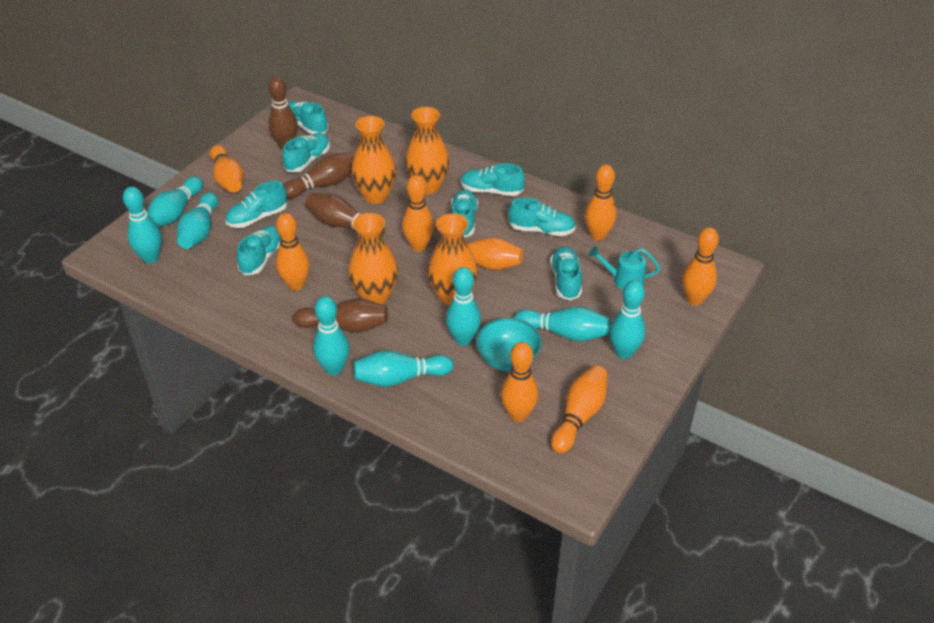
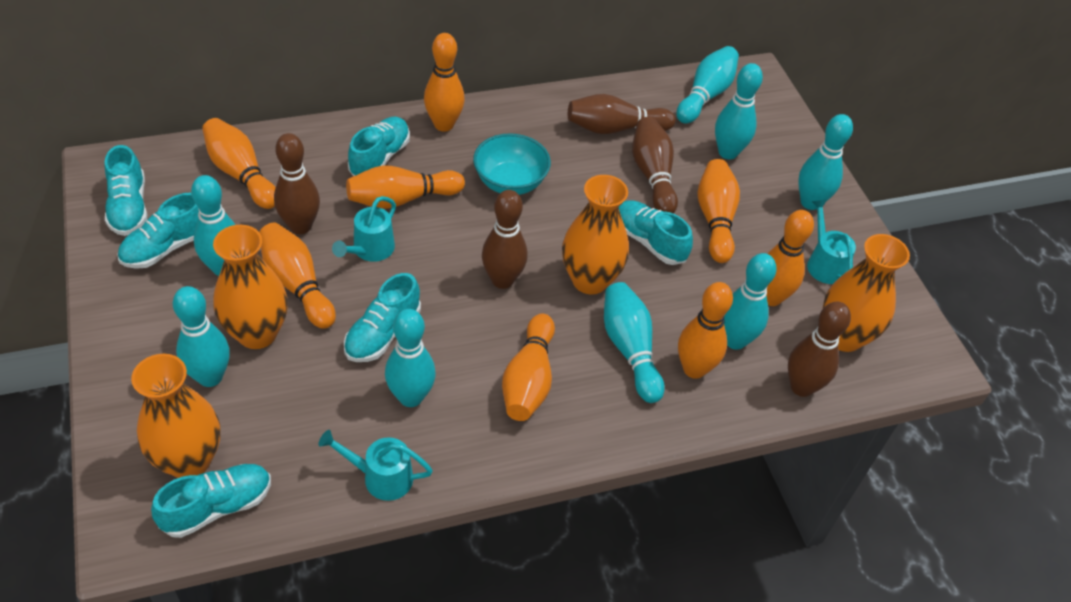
brown bowling pin: [269,77,298,149] [283,152,355,199] [293,298,388,333] [305,193,385,236] = 4 -> [274,133,320,234] [482,190,528,289] [568,94,675,134] [632,117,678,213] [788,301,851,397] = 5
turquoise shoe: [225,181,287,228] [237,225,281,275] [282,133,330,172] [288,101,328,135] [451,189,478,238] [461,163,525,196] [508,198,576,236] [550,246,582,301] = 8 -> [105,145,147,236] [118,193,199,269] [151,464,271,538] [344,273,421,362] [348,117,410,176] [618,200,693,265] = 6
turquoise watering can: [589,247,660,290] = 1 -> [318,430,433,501] [332,196,396,262] [807,199,856,284] = 3

